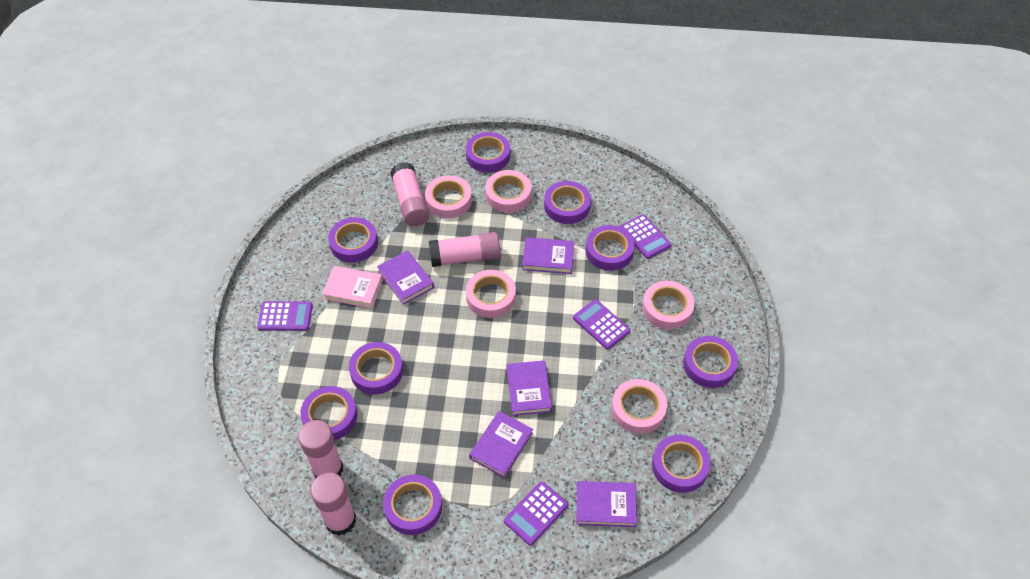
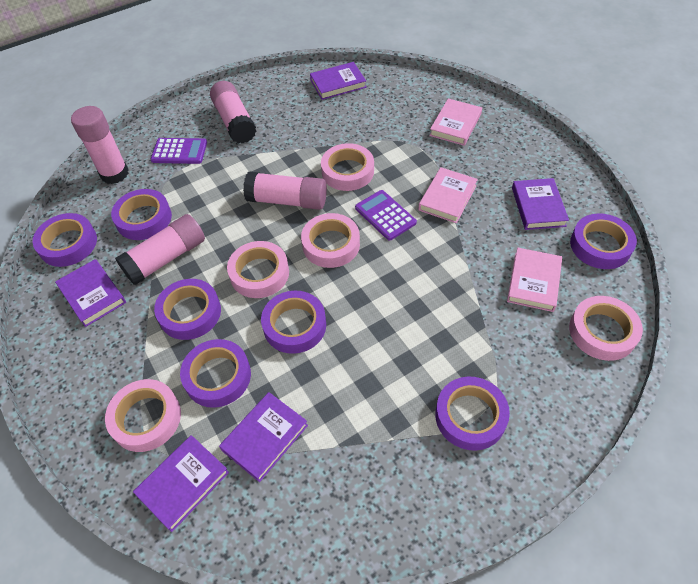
pink book: [322,266,383,308] = 1 -> [418,167,478,223] [429,98,482,146] [507,248,562,312] = 3
purple calculator: [257,301,313,331] [504,481,568,546] [573,299,630,350] [620,214,672,259] = 4 -> [151,138,207,164] [355,190,417,241] = 2
purple tape: [300,386,357,440] [328,217,378,263] [349,342,403,394] [383,474,442,535] [466,132,510,173] [544,181,591,224] [586,225,635,271] [652,435,711,493] [683,336,738,388] = 9 -> [33,213,97,267] [111,189,172,240] [154,279,221,340] [180,339,251,408] [261,291,326,354] [435,377,510,451] [570,213,637,269] = 7

